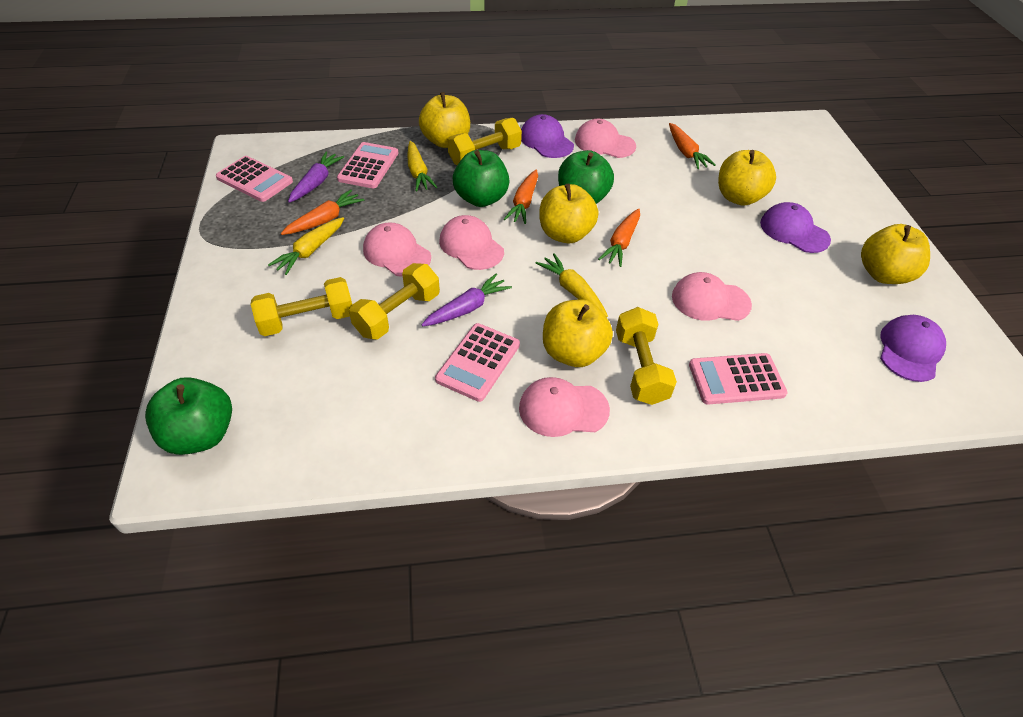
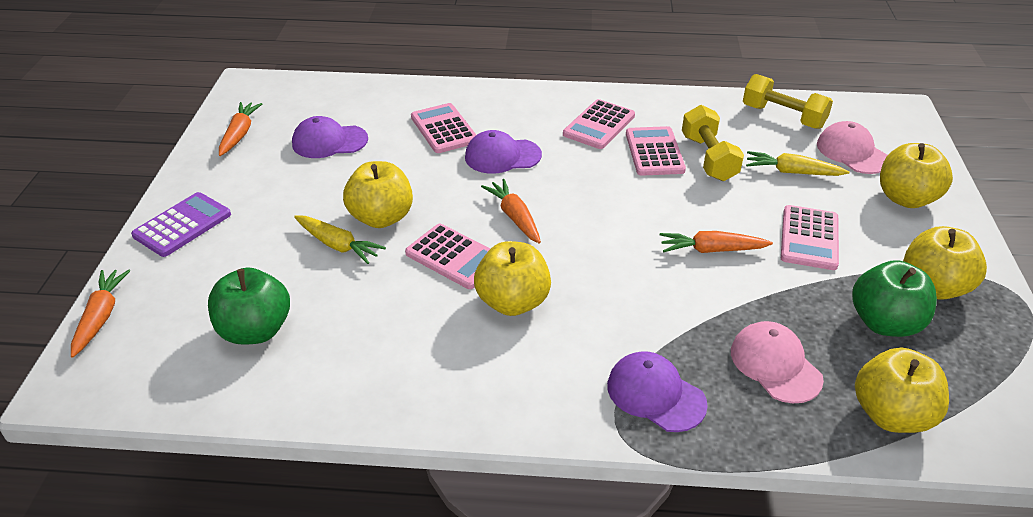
green apple: [145,377,232,455] [453,150,510,207] [558,150,614,204] = 3 -> [208,268,290,345] [852,260,937,337] = 2
pink calculator: [216,156,293,202] [337,142,398,188] [435,323,520,402] [689,353,788,404] = 4 -> [405,224,490,289] [411,103,476,153] [563,99,635,149] [626,126,686,176] [781,205,839,270] = 5
pink cap: [363,222,431,277] [439,215,504,270] [519,377,610,437] [575,119,636,158] [672,272,752,321] = 5 -> [731,321,824,403] [817,121,887,174] = 2
purple calculator: none = 0 -> [131,192,231,257] = 1
purple carrot: [288,152,344,203] [422,274,512,327] = 2 -> none = 0
yellow carrot: [268,217,344,275] [407,141,437,191] [536,253,608,317] = 3 -> [294,216,386,264] [746,151,850,176] = 2
yellow dumbbell: [251,277,352,336] [349,263,440,339] [448,118,522,165] [616,307,677,405] = 4 -> [682,105,744,181] [743,74,833,129] = 2

